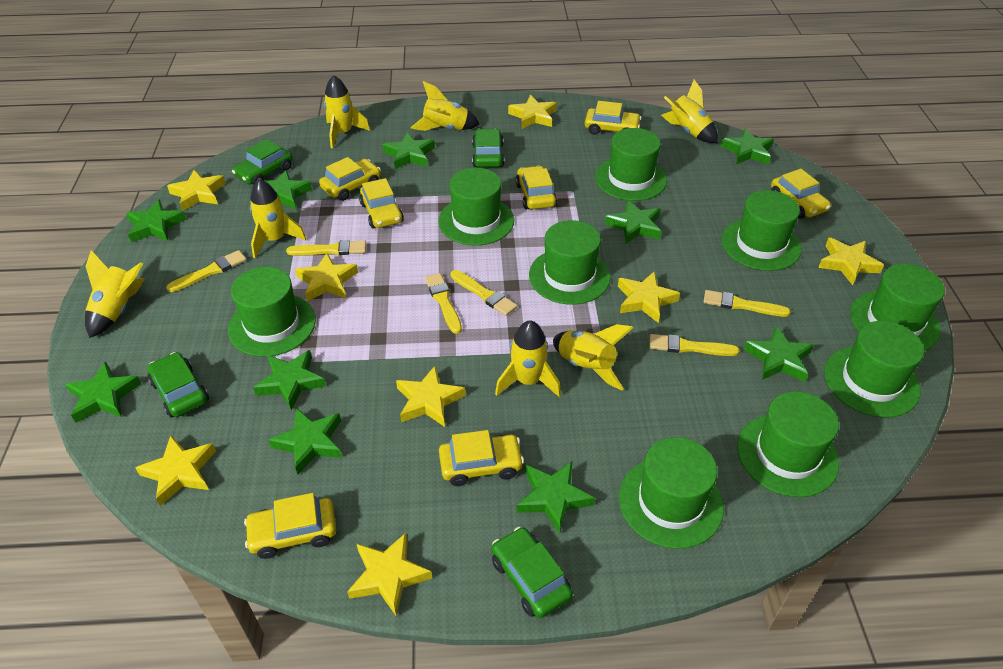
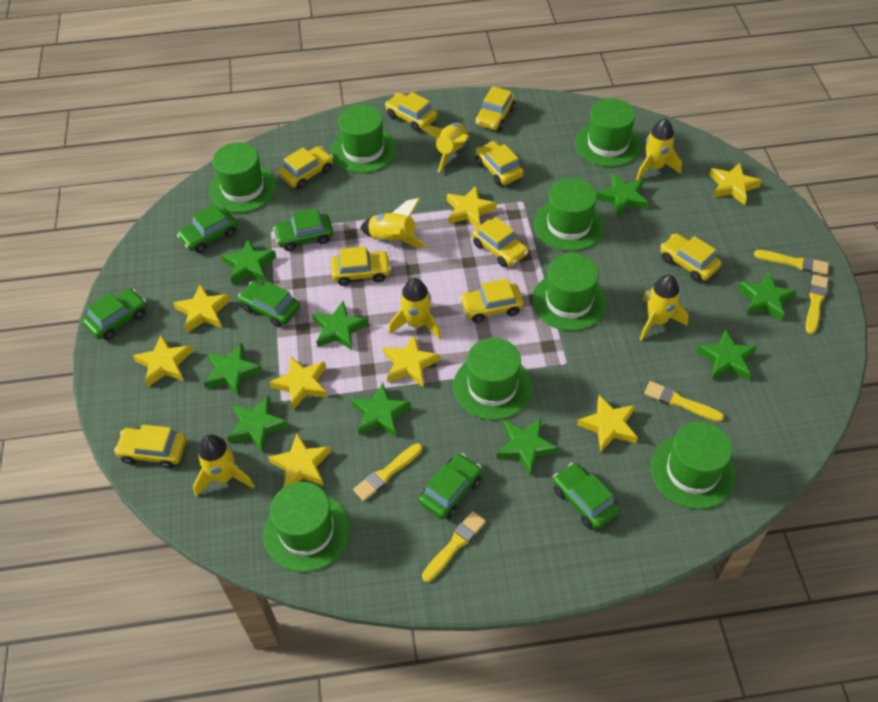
green car: [147,352,209,418] [232,139,293,185] [472,128,504,167] [492,527,573,618] = 4 -> [83,289,147,340] [177,204,238,253] [238,281,300,327] [273,208,333,251] [419,453,482,519] [553,463,620,529] = 6
green hat: [228,267,316,357] [438,168,514,246] [529,220,611,305] [595,128,667,201] [619,437,724,549] [721,190,802,271] [737,391,839,497] [824,321,924,418] [850,264,945,351] = 9 -> [209,142,277,213] [263,482,350,572] [331,105,396,173] [453,338,532,420] [532,253,606,331] [534,178,604,251] [575,98,641,167] [651,422,736,509] = 8
green star: [65,362,141,423] [126,199,186,243] [253,350,326,410] [256,170,312,210] [269,408,342,475] [382,132,435,169] [517,461,595,534] [605,200,661,244] [721,128,774,165] [743,326,814,382] = 10 -> [203,343,263,396] [221,239,276,285] [227,395,289,452] [312,300,368,350] [351,383,411,437] [496,418,559,475] [597,174,648,217] [696,330,757,380] [738,272,797,321] = 9
yellow brush: [166,250,247,292] [286,240,366,255] [425,273,462,334] [450,270,517,316] [649,334,740,356] [704,290,790,317] = 6 -> [353,443,422,501] [422,511,486,582] [644,381,724,422] [754,250,829,275] [805,274,828,334] = 5
yellow car: [244,493,336,559] [319,157,381,201] [359,178,404,229] [439,430,524,486] [516,166,557,209] [585,101,641,135] [771,169,831,219] = 7 -> [114,425,186,469] [278,146,333,189] [331,246,391,286] [385,92,437,132] [460,278,524,323] [472,217,529,268] [475,86,515,131] [475,141,524,186] [660,233,722,282] = 9
yellow rocket: [85,250,145,338] [250,179,306,258] [324,75,370,148] [411,81,480,131] [495,320,561,397] [553,324,633,391] [661,80,718,143] = 7 -> [193,434,254,497] [360,198,427,248] [388,278,441,340] [421,123,469,173] [636,118,682,181] [640,275,689,340] = 6

